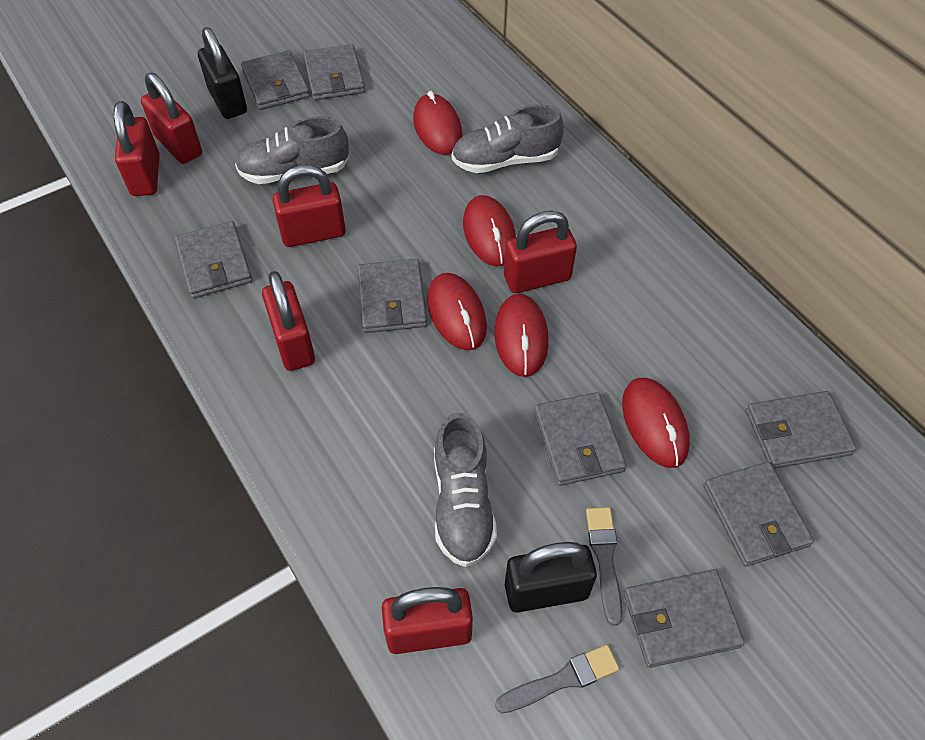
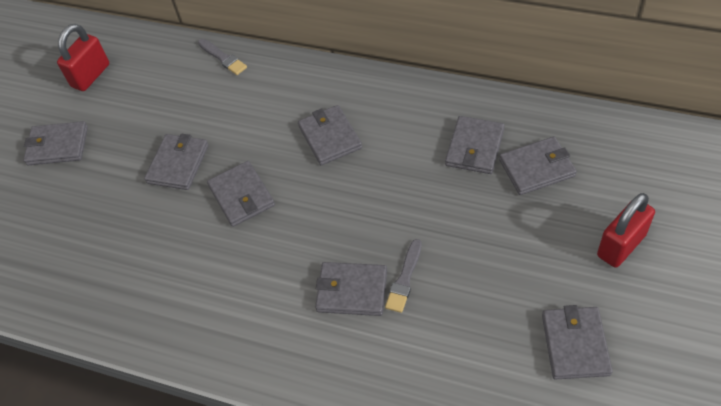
black padlock: [198,27,247,119] [505,542,597,613] = 2 -> none = 0
grey shoe: [235,116,349,184] [434,413,497,567] [452,104,564,173] = 3 -> none = 0
red mouse: [413,91,463,155] [427,273,487,350] [463,195,516,266] [494,294,549,377] [622,378,690,468] = 5 -> none = 0
red padlock: [114,101,160,196] [141,72,202,164] [262,271,315,371] [272,165,346,247] [382,587,473,654] [504,211,577,293] = 6 -> [57,24,109,91] [597,193,655,267] = 2

